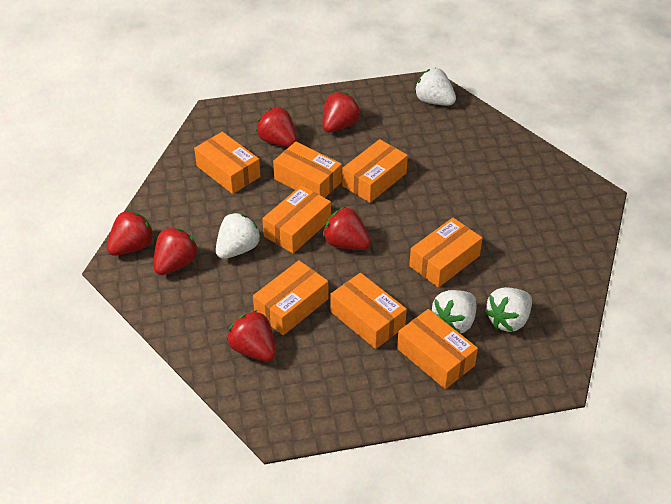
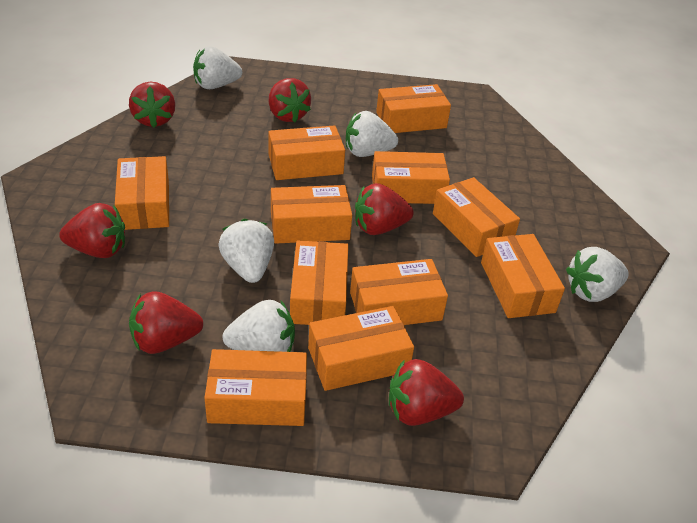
orange box: [194,132,261,194] [253,260,328,335] [262,185,331,253] [273,141,342,198] [330,273,407,349] [342,139,408,203] [397,309,478,389] [409,218,483,288] = 8 -> [115,156,169,230] [204,349,307,426] [269,125,345,180] [271,185,352,244] [290,240,348,325] [308,306,414,391] [350,259,448,325] [372,151,450,204] [376,84,451,133] [433,177,520,257] [481,234,565,318] = 11
white strawberry: [216,212,261,259] [414,68,456,105] [432,290,477,334] [485,287,532,332] = 4 -> [193,46,242,89] [218,218,274,283] [223,300,295,352] [346,111,398,157] [566,247,629,302] = 5

